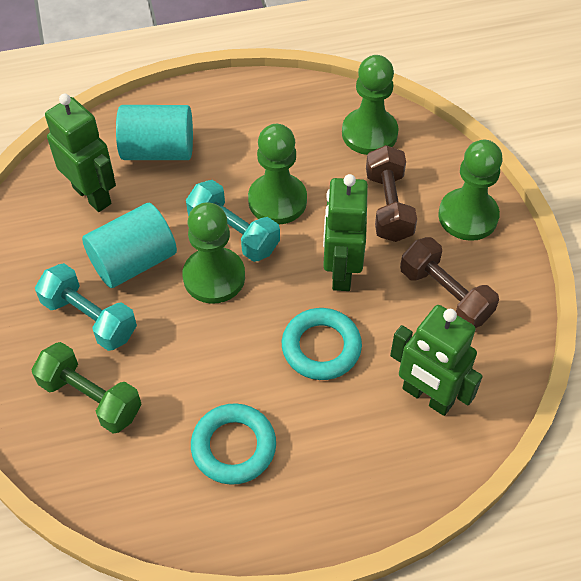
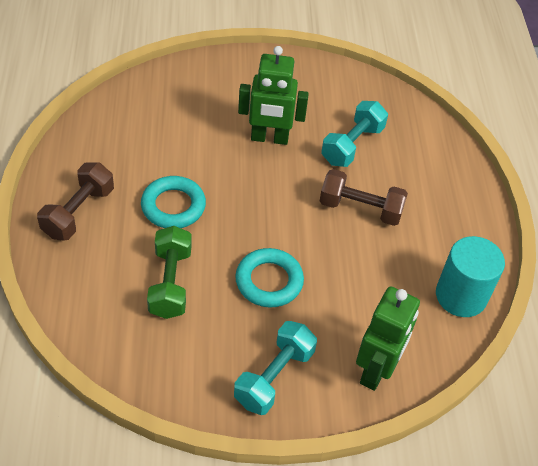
green pawn: [183,202,245,304] [248,124,307,224] [342,55,399,155] [438,140,502,241] = 4 -> none = 0
green robot: [45,94,116,212] [323,174,368,291] [390,305,483,416] = 3 -> [238,46,309,145] [356,286,420,391] = 2
turquoise cylinder: [82,203,177,288] [116,105,193,160] = 2 -> [436,236,505,317] = 1

